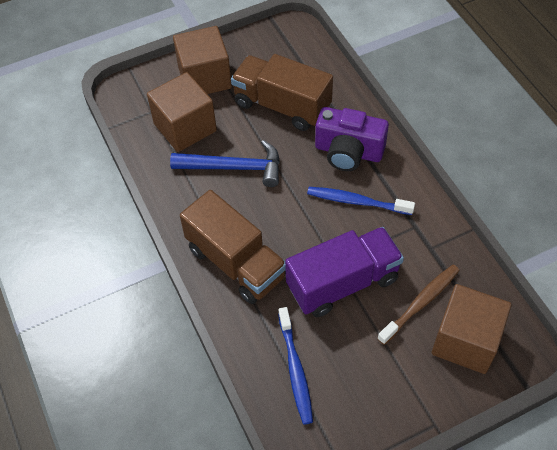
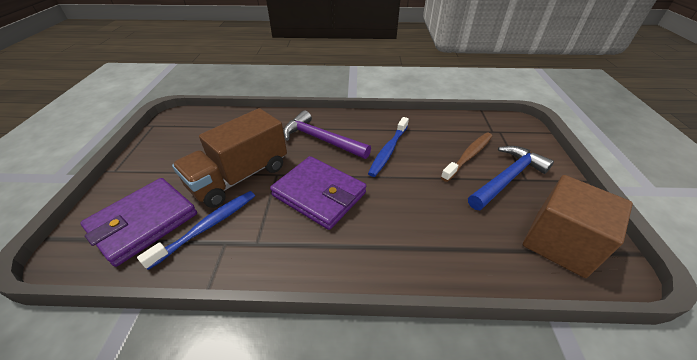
brown cube: [147,72,217,152] [173,26,232,94] [432,284,511,374] = 3 -> [523,175,633,278] = 1
brown truck: [180,190,286,304] [231,54,333,131] = 2 -> [172,108,287,208] = 1
purple camera: [315,107,389,171] = 1 -> none = 0
purple hammer: none = 0 -> [283,110,371,159] = 1
purple truck: [285,227,404,317] = 1 -> none = 0
purple wallet: none = 0 -> [80,178,197,267] [270,156,366,230] = 2

